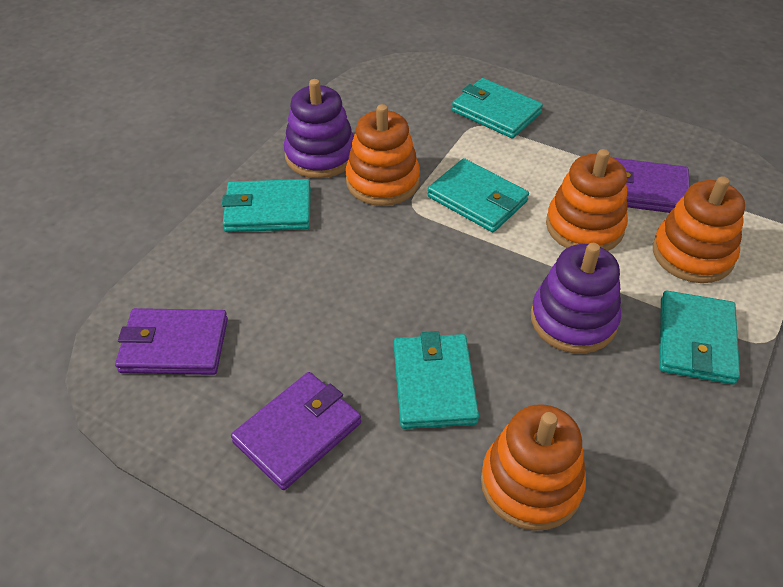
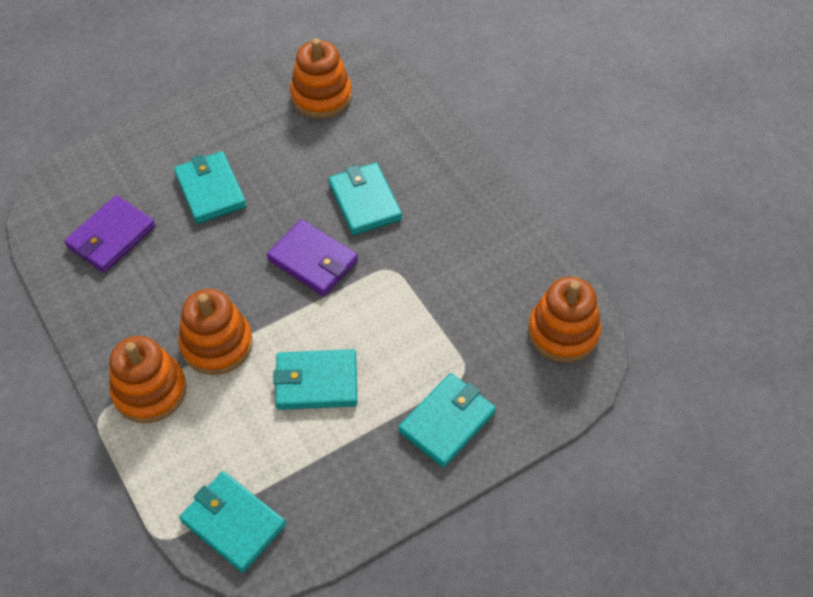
purple stacking toy: [284,79,354,178] [531,243,621,354] = 2 -> none = 0
purple wallet: [115,308,228,375] [231,372,361,490] [615,158,690,213] = 3 -> [64,195,156,273] [267,219,358,296] = 2

